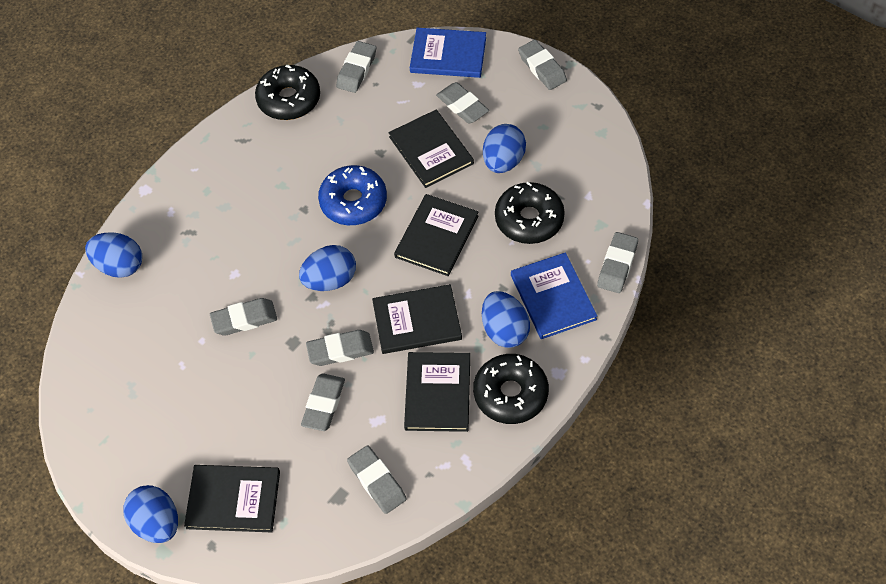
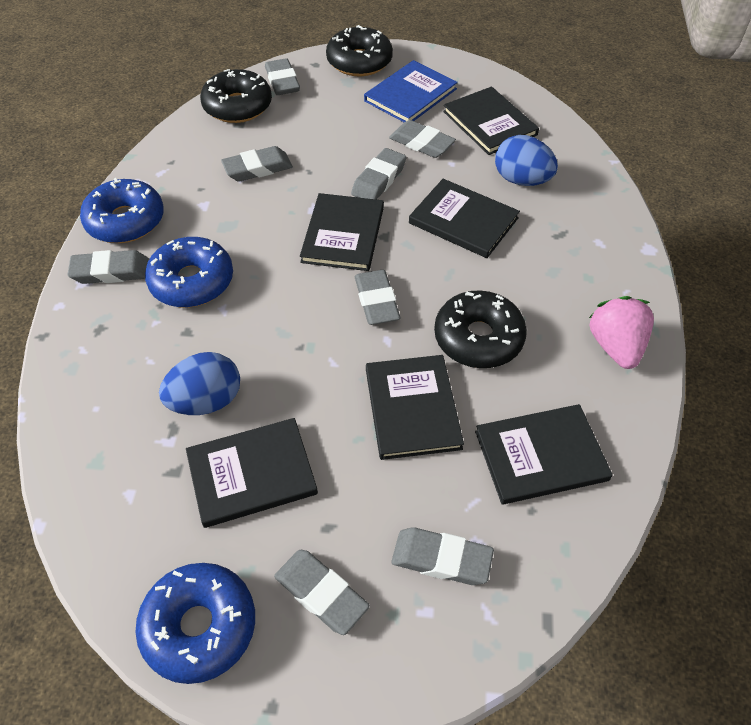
black book: [184,465,280,532] [372,284,462,354] [389,110,474,188] [394,194,478,276] [404,352,470,432] = 5 -> [186,418,318,528] [300,193,384,271] [366,355,464,460] [409,179,520,258] [443,87,539,155] [475,404,613,505] = 6
blue book: [410,28,486,78] [511,252,597,339] = 2 -> [364,60,458,123] = 1
blue donut: [318,165,387,225] = 1 -> [80,178,164,243] [135,563,255,684] [145,237,233,308] = 3
blue egg: [85,233,142,278] [123,485,178,543] [299,245,356,291] [482,291,530,348] [483,124,526,173] = 5 -> [159,352,240,415] [495,135,558,186] = 2
pink strawberry: none = 0 -> [589,296,654,369] = 1

